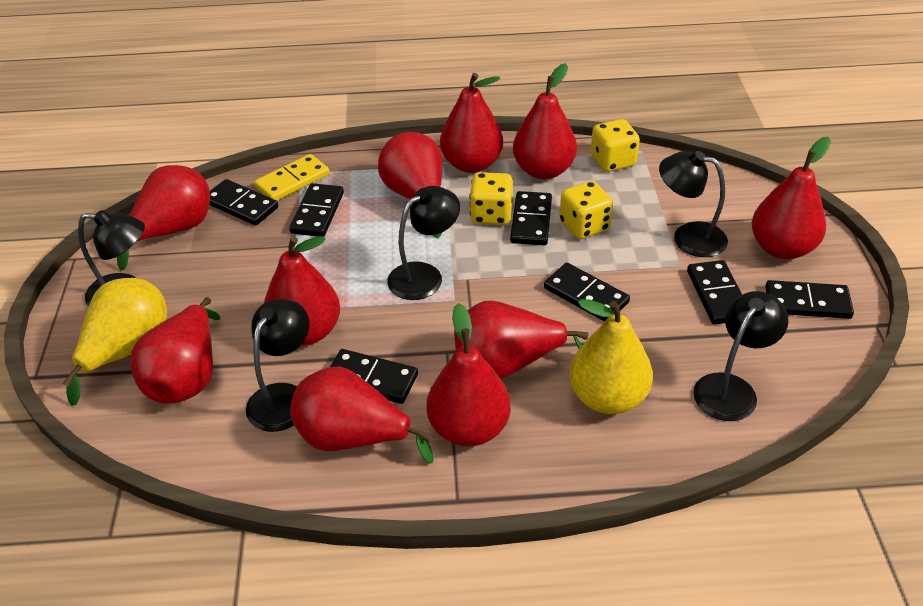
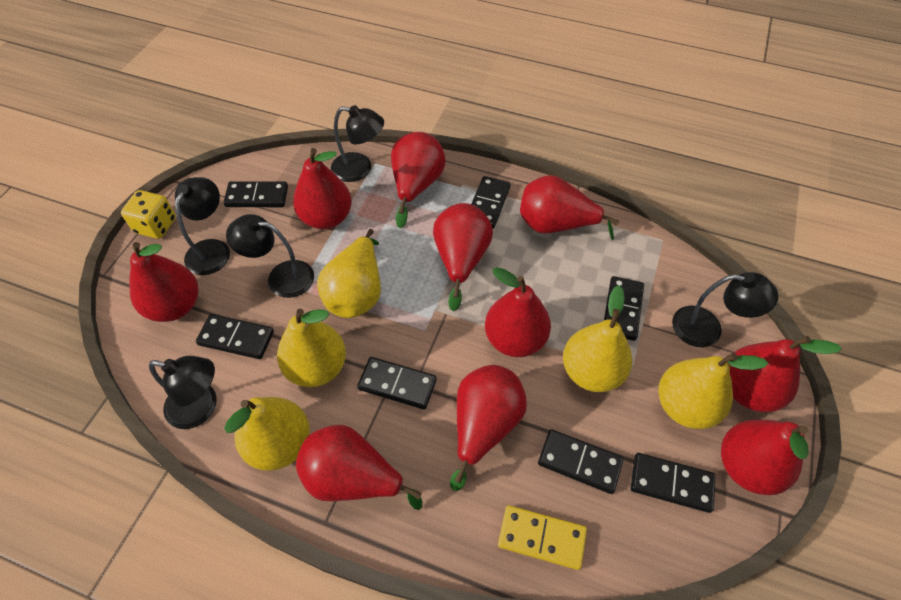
yellow dice: [469,172,513,225] [560,181,613,239] [591,119,640,172] = 3 -> [121,190,176,239] = 1
yellow pear: [63,278,167,406] [569,299,653,414] = 2 -> [224,397,310,471] [277,309,346,387] [317,229,381,318] [563,285,632,392] [659,353,768,429] = 5

